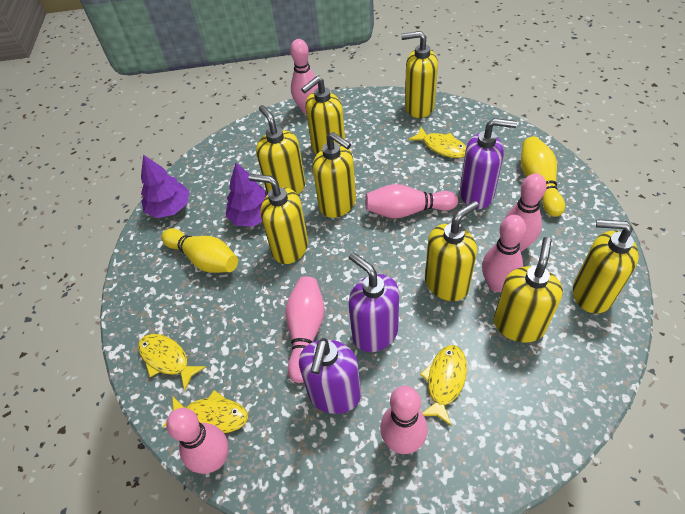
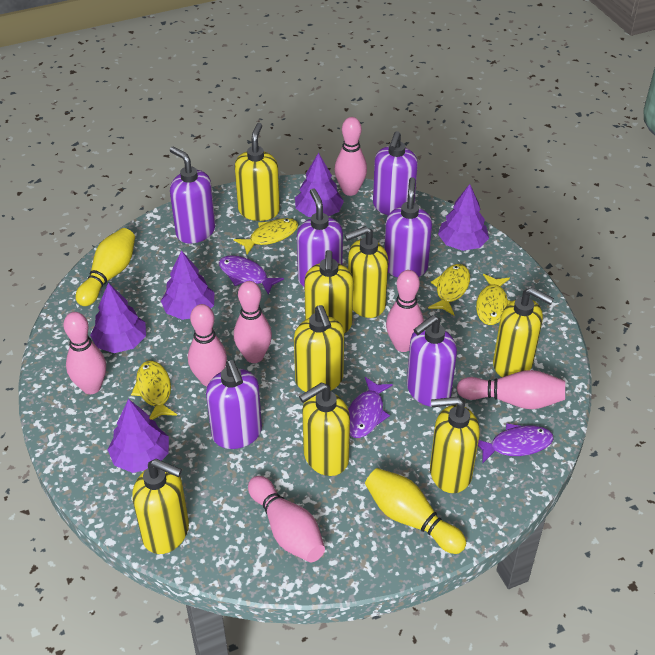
purple fish: none = 0 -> [219,255,284,295] [348,377,393,438] [478,423,554,464] = 3
purple soap dispenser: [299,338,361,414] [348,252,399,352] [460,118,517,209] = 3 -> [170,147,215,244] [206,360,262,449] [297,188,343,287] [373,131,418,215] [384,177,432,278] [407,315,457,407] = 6
purple tree: [141,154,190,218] [226,163,268,227] = 2 -> [90,283,146,353] [108,399,169,473] [161,250,214,320] [295,153,344,217] [438,184,489,251] = 5

